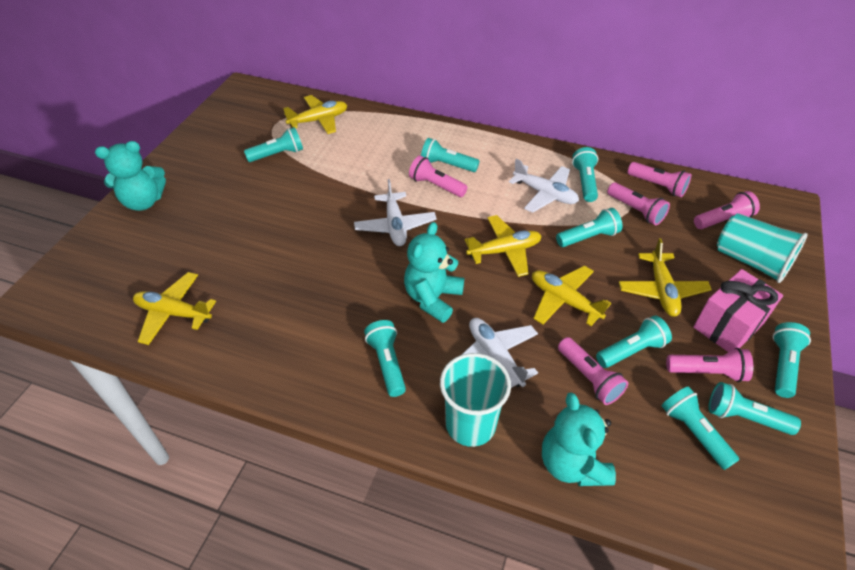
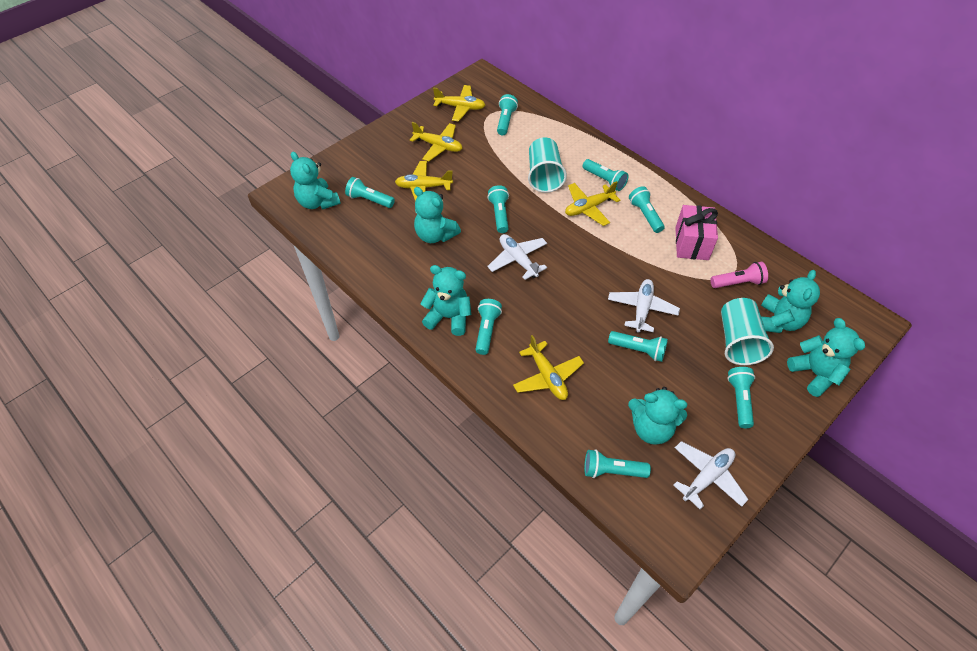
pink flashlight: [409,155,468,197] [558,337,628,405] [607,182,670,225] [627,162,692,197] [666,348,753,382] [694,191,760,229] = 6 -> [710,262,768,288] = 1
turquoise teddy bear: [95,141,166,211] [404,222,464,323] [542,393,616,486] = 3 -> [290,151,341,210] [414,187,461,243] [420,265,471,336] [628,387,687,445] [761,270,820,333] [787,318,865,397] = 6

